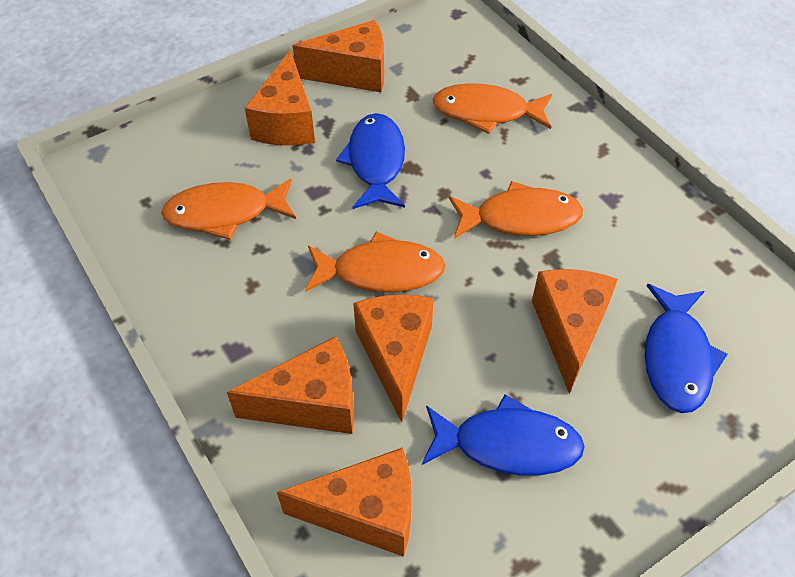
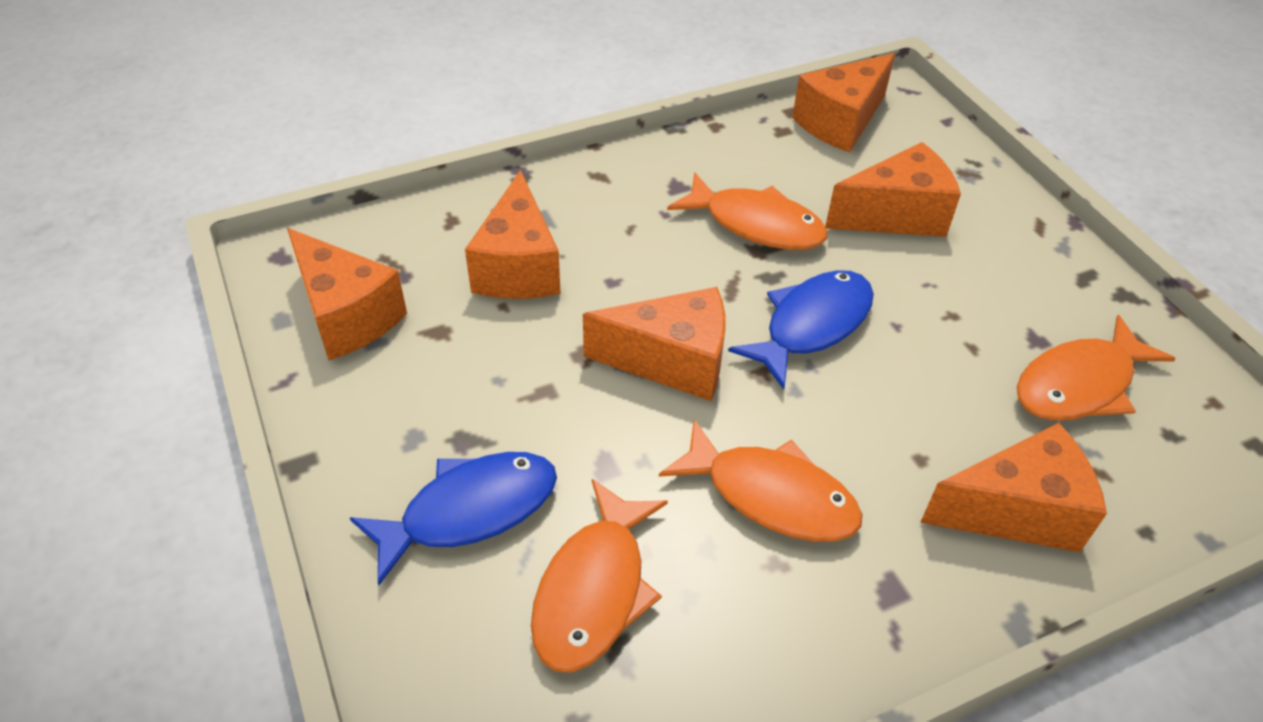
blue fish: [336,113,405,209] [422,394,585,475] [645,284,728,413] = 3 -> [350,452,557,586] [728,270,874,389] = 2

